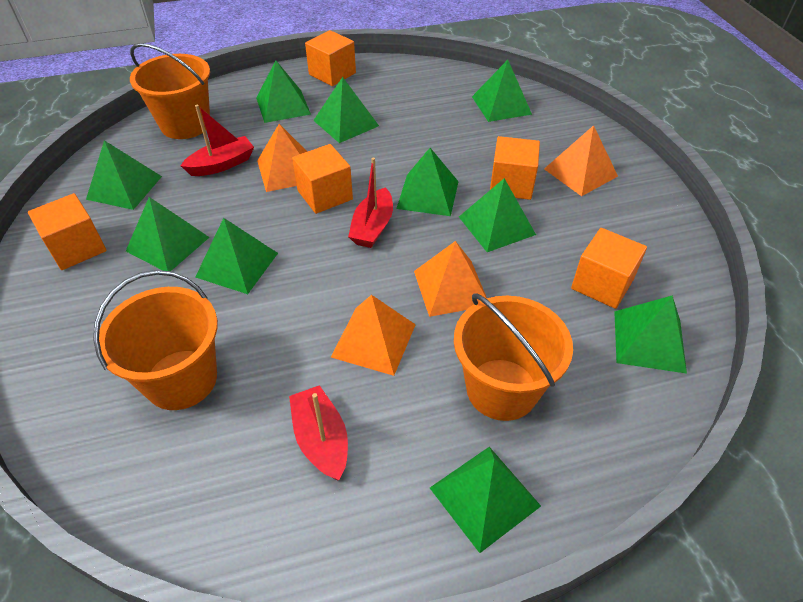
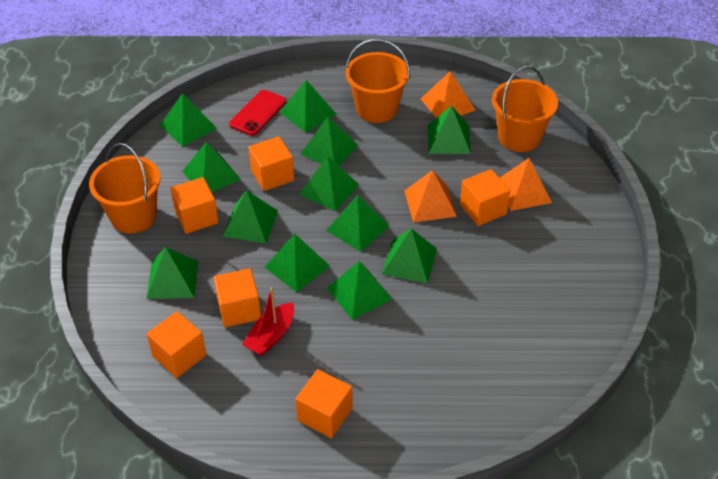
green pyramid: [86,140,162,210] [126,197,210,271] [195,218,278,294] [256,60,311,123] [313,77,379,143] [396,148,459,216] [430,447,541,553] [459,178,536,252] [472,60,532,122] [614,295,687,374] = 10 -> [147,247,198,299] [160,93,217,147] [182,142,241,193] [222,190,278,243] [265,234,330,292] [280,80,336,133] [299,156,359,212] [300,116,358,166] [326,195,389,252] [327,261,393,320] [382,228,437,283] [428,106,471,154] = 12
orange cube: [28,193,107,270] [292,144,353,214] [305,30,356,86] [490,136,540,200] [571,228,647,309] = 5 -> [147,311,206,378] [170,177,219,234] [214,268,261,327] [248,136,294,191] [295,369,353,438] [460,169,510,226] = 6
orange pyramid: [257,124,307,192] [331,295,416,376] [414,241,487,317] [544,125,618,196] = 4 -> [404,170,457,223] [421,71,475,118] [500,158,552,211] = 3
red boat: [180,105,254,176] [289,385,348,481] [348,157,393,248] = 3 -> [242,288,294,356] = 1
red phone: none = 0 -> [229,90,286,136] = 1

